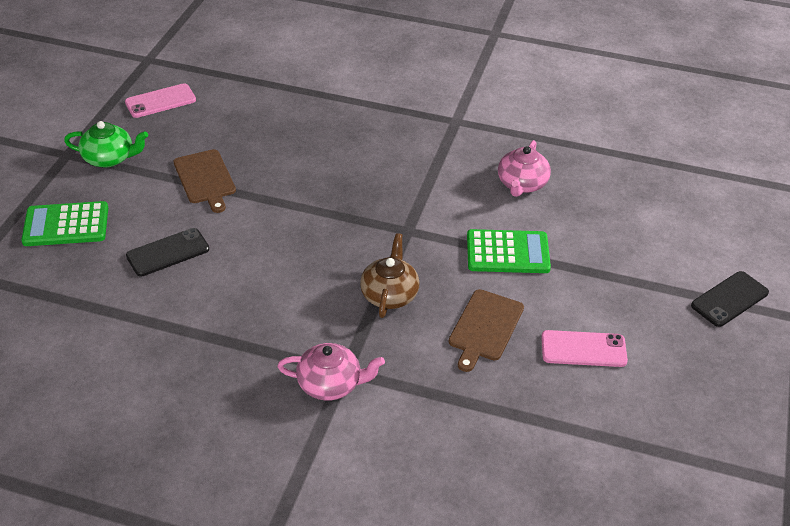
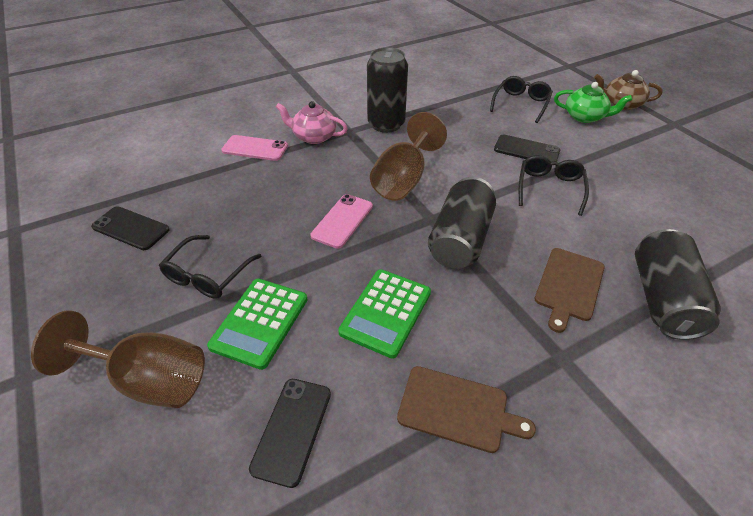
black can: none = 0 -> [367,47,408,133] [428,177,496,269] [635,229,721,340] = 3
black glasses: none = 0 -> [159,235,261,299] [490,76,553,123] [519,155,589,216] = 3
black phone: [126,228,209,277] [691,271,769,327] = 2 -> [91,206,170,250] [249,379,331,488] [494,134,560,162] = 3
brown goblet: none = 0 -> [31,311,205,408] [370,112,447,201] = 2
pink teapot: [277,343,385,401] [498,140,551,197] = 2 -> [276,101,348,144] = 1

